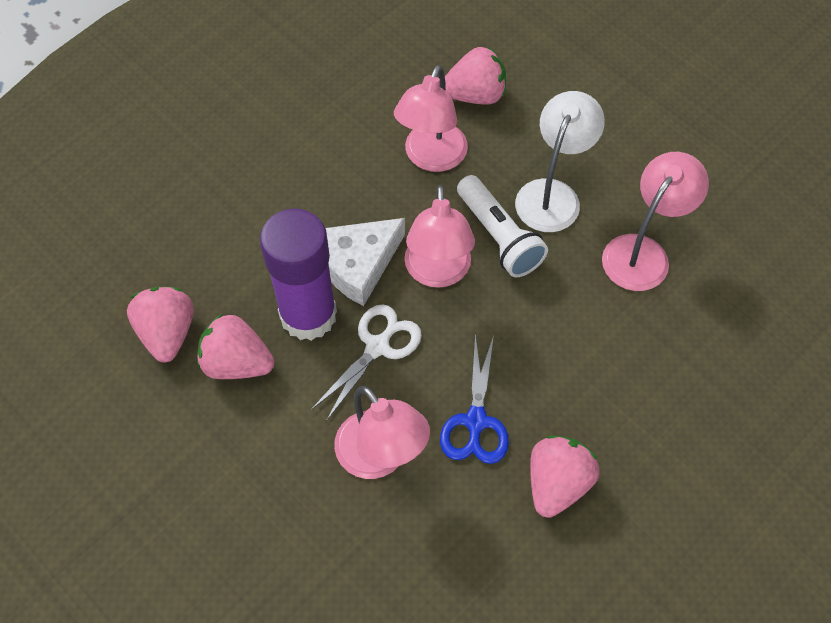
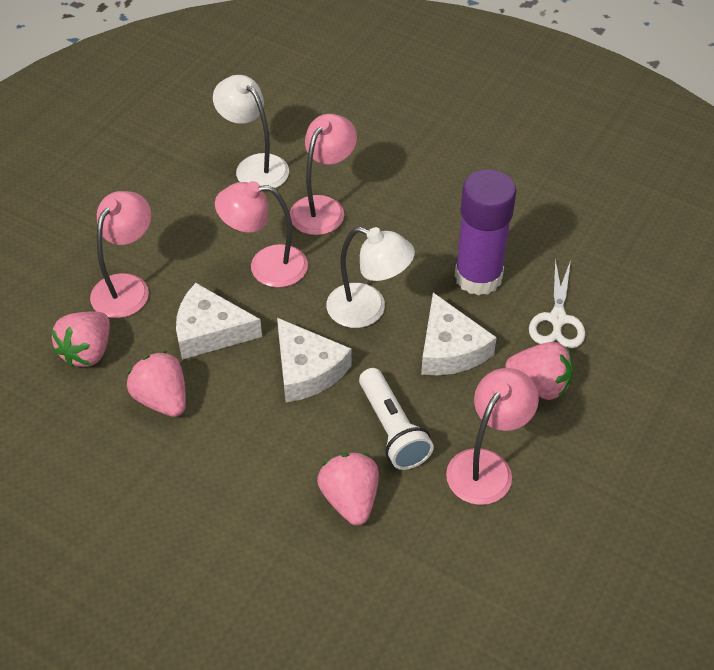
blue scissors: [440,335,509,464] = 1 -> none = 0
white cheese: [326,218,405,306] = 1 -> [176,283,262,360] [277,318,352,402] [421,292,497,375] = 3
white lamp: [515,91,605,232] = 1 -> [213,75,289,188] [326,227,415,328] = 2

